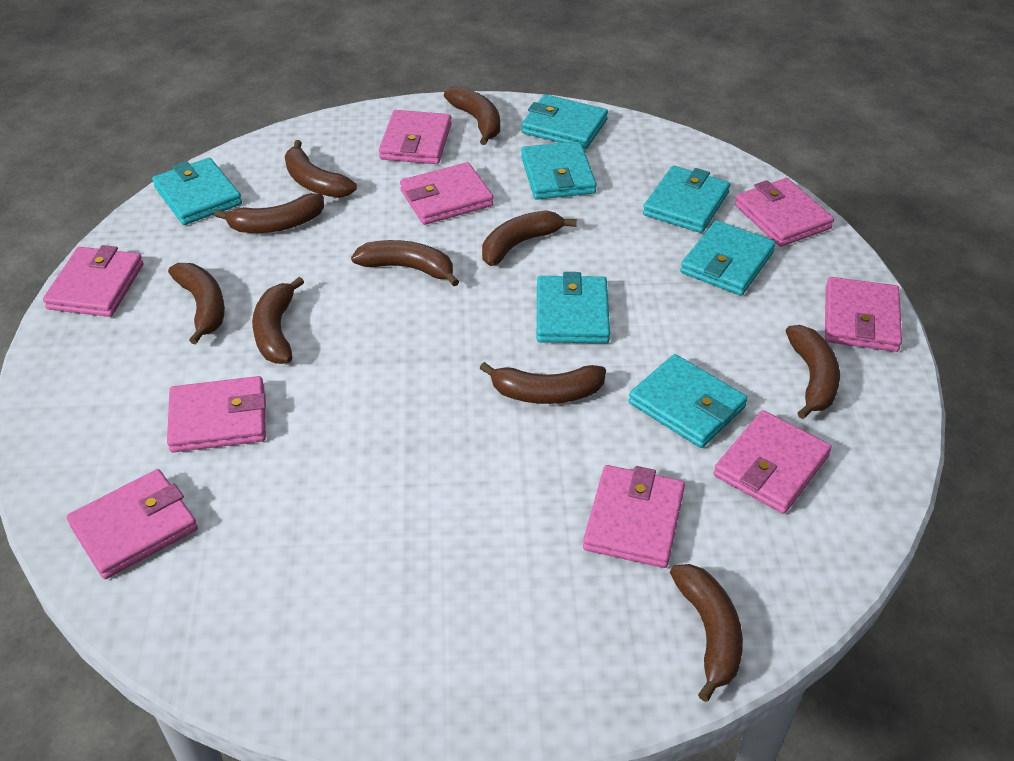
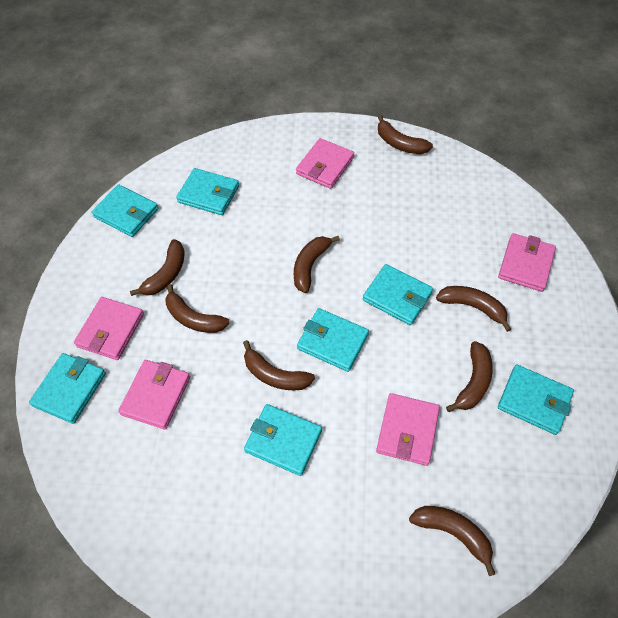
brown banana: [168,263,225,344] [214,193,324,233] [252,277,304,364] [285,140,357,198] [351,240,459,286] [444,86,500,145] [480,362,606,404] [482,210,577,266] [670,564,743,702] [786,325,840,419] = 10 -> [130,239,184,296] [165,284,229,333] [243,340,315,390] [294,236,340,293] [378,115,433,154] [409,506,495,576] [436,286,511,332] [446,341,493,412] = 8
pink wallet: [43,245,143,317] [67,469,198,579] [167,376,266,453] [379,110,451,164] [400,162,493,225] [583,465,685,568] [714,410,832,514] [735,178,834,247] [825,277,902,352] = 9 -> [74,297,144,360] [118,360,190,430] [296,138,354,189] [376,393,440,466] [498,233,556,292] = 5

